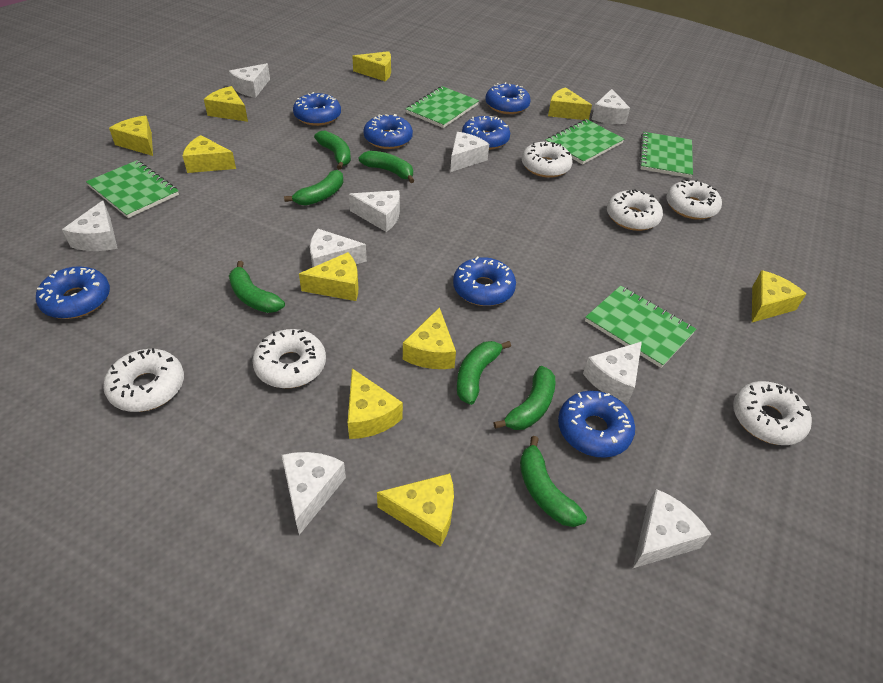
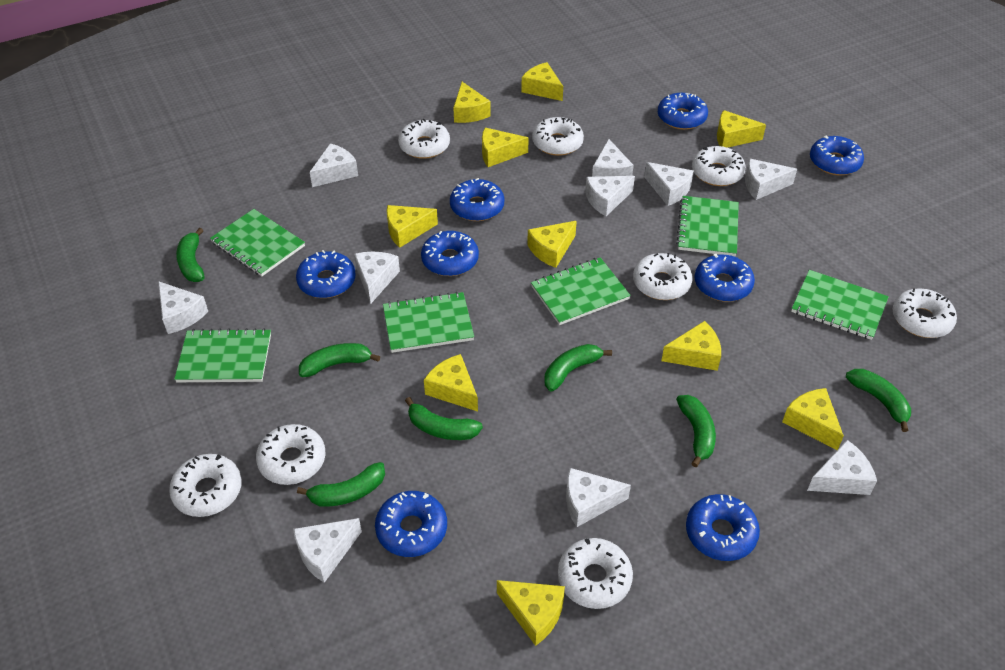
blue donut: [36,266,110,319] [293,92,341,126] [363,114,413,149] [453,256,516,306] [462,116,510,150] [485,82,531,114] [558,391,635,458] = 7 -> [296,250,356,298] [375,491,447,557] [421,231,479,276] [450,178,504,221] [658,93,708,130] [686,494,760,561] [694,254,755,302] [810,136,864,176] = 8
green notebook: [86,160,179,218] [406,86,479,128] [546,119,624,165] [585,286,696,368] [639,132,693,178] = 5 -> [174,328,271,382] [210,209,305,276] [383,292,474,353] [531,257,631,325] [676,196,739,256] [791,270,889,340] = 6
white cheese: [62,200,118,251] [229,63,270,98] [282,452,346,535] [310,229,367,268] [349,190,400,232] [450,132,489,172] [583,342,642,404] [591,89,630,124] [633,489,711,568] = 9 -> [158,281,208,334] [293,518,362,583] [310,143,358,187] [354,252,400,304] [566,468,631,527] [585,176,635,216] [592,139,634,177] [644,162,694,206] [745,159,797,200] [807,440,877,495] = 10
white donut: [103,348,184,412] [252,329,326,388] [522,142,573,178] [607,189,663,231] [666,179,722,220] [733,381,812,445] = 6 -> [169,454,242,517] [256,424,325,485] [398,119,450,159] [532,117,584,156] [558,538,633,609] [633,253,693,300] [692,146,746,186] [893,288,957,338] = 8

